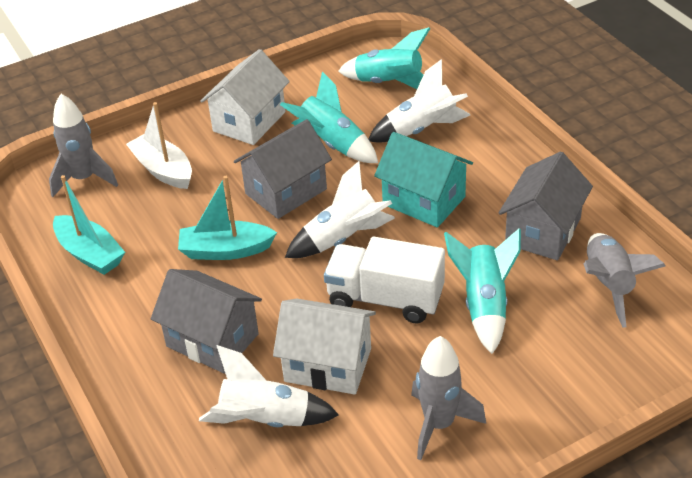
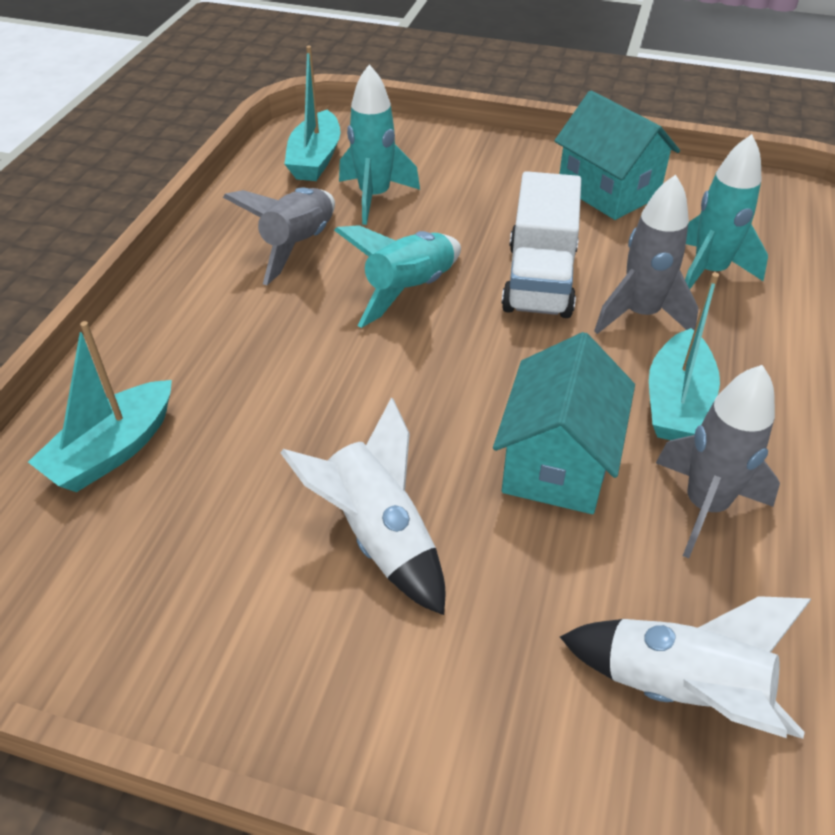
grey house: [151,269,262,373] [234,119,332,219] [499,152,593,261] = 3 -> none = 0
turquoise boat: [53,175,125,275] [178,176,277,260] = 2 -> [28,321,172,492] [284,45,341,181] [649,273,720,440] = 3
turquoise house: [374,132,473,227] = 1 -> [493,332,635,514] [555,91,680,220] = 2
white boat: [126,102,192,189] = 1 -> none = 0
white house: [200,49,290,145] [273,299,376,395] = 2 -> none = 0
white rocket: [199,345,339,427] [285,161,395,258] [368,59,470,142] = 3 -> [280,397,445,615] [560,596,811,739] = 2

